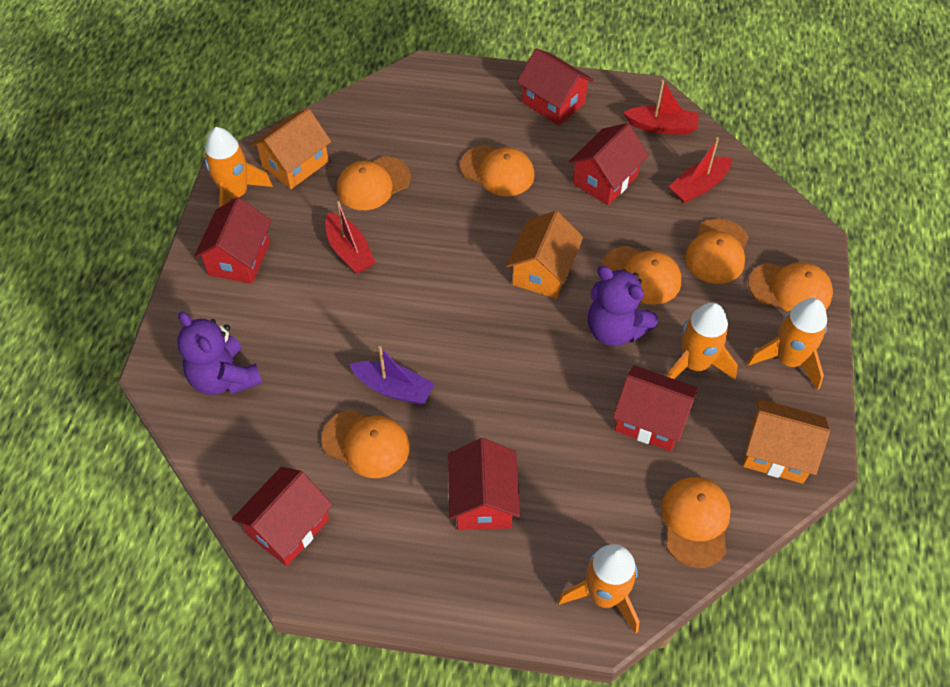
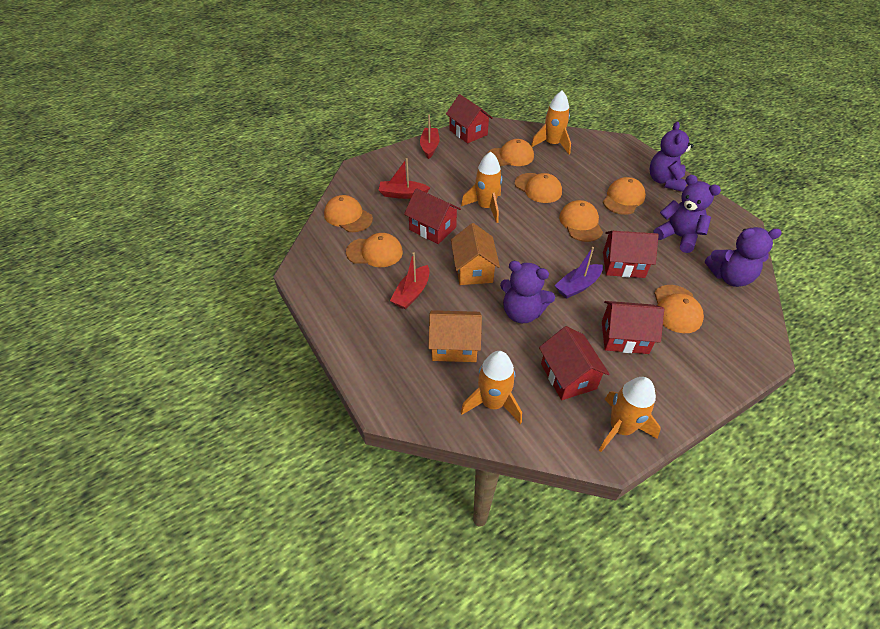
orange house: [251,108,331,189] [506,211,583,299] [743,399,830,484] = 3 -> [428,310,482,362] [451,223,500,285] = 2
purple teddy bear: [177,311,262,395] [588,266,658,346] = 2 -> [500,261,555,323] [649,122,694,192] [653,175,721,253] [705,227,782,287] = 4
red house: [194,197,272,284] [232,467,333,566] [448,438,520,530] [517,48,594,126] [569,123,649,205] [613,365,698,451] = 6 -> [404,188,461,244] [446,94,493,143] [539,326,610,400] [602,301,664,354] [603,231,659,278] = 5

